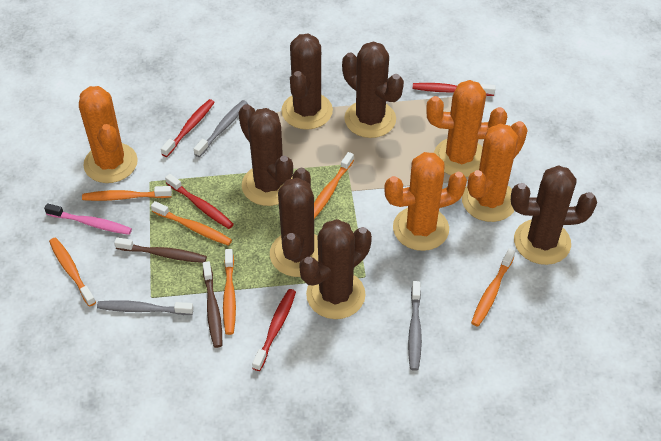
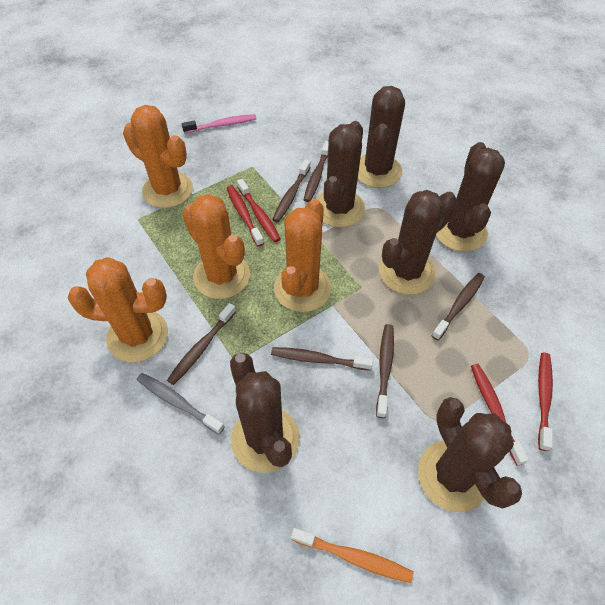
brown toothbrush: [114,237,207,263] [202,261,222,348] = 2 -> [167,303,236,385] [271,347,373,371] [272,160,311,222] [304,141,329,202] [376,324,394,418] [431,273,485,341] = 6
grey toothbrush: [97,300,194,315] [194,100,248,157] [408,281,422,371] = 3 -> [137,373,224,434] = 1
orange toothbrush: [49,237,96,307] [82,186,172,201] [151,201,232,246] [223,249,236,335] [314,152,354,219] [471,248,515,327] = 6 -> [291,528,414,583] = 1

